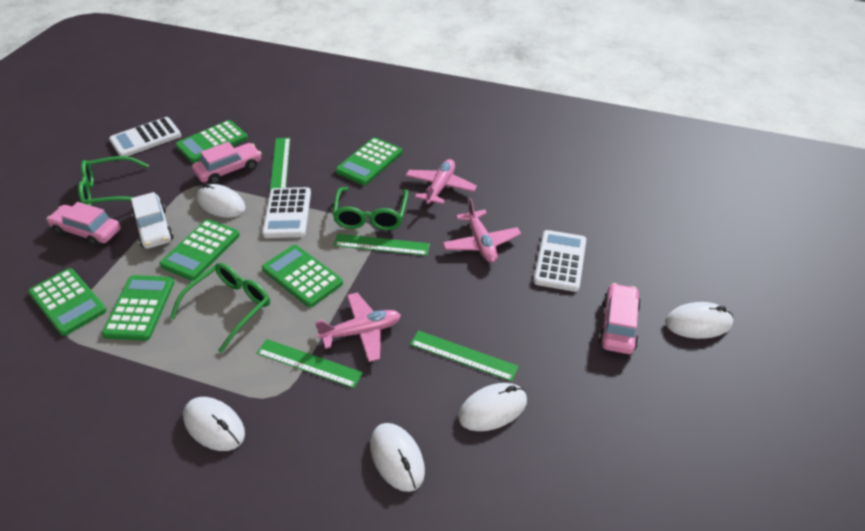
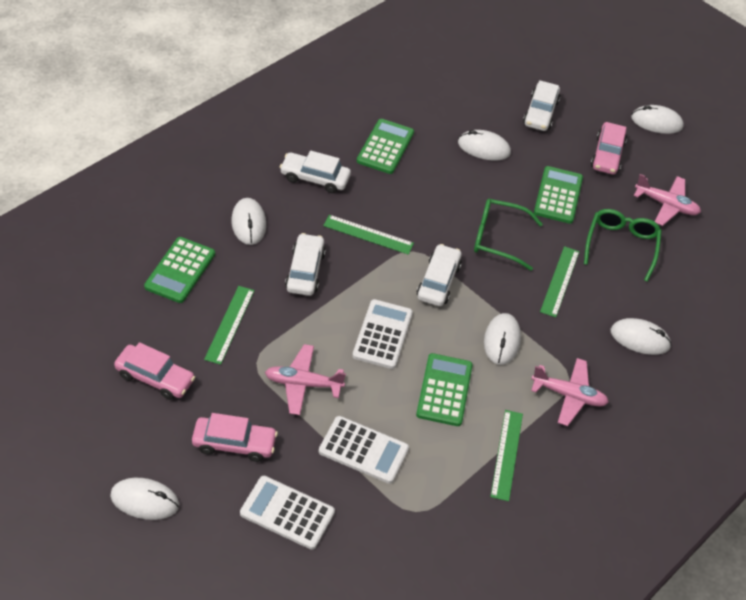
green calculator: [28,268,107,336] [102,275,175,341] [159,219,240,281] [175,120,248,163] [262,245,343,307] [336,137,403,185] = 6 -> [144,237,215,303] [357,119,414,174] [416,353,473,426] [534,166,583,224] = 4
green glasses: [78,156,149,206] [170,263,270,353] [332,187,408,230] = 3 -> [474,199,543,271] [584,209,662,282] = 2
white car: [131,192,173,249] = 1 -> [280,150,351,193] [285,233,326,296] [417,244,462,306] [523,80,560,131] = 4
white mouse: [183,397,245,451] [197,183,245,218] [370,423,425,492] [458,383,527,431] [665,302,733,339] = 5 -> [110,478,179,520] [231,198,266,245] [458,130,511,161] [484,313,521,365] [611,318,672,355] [631,105,684,134] = 6

